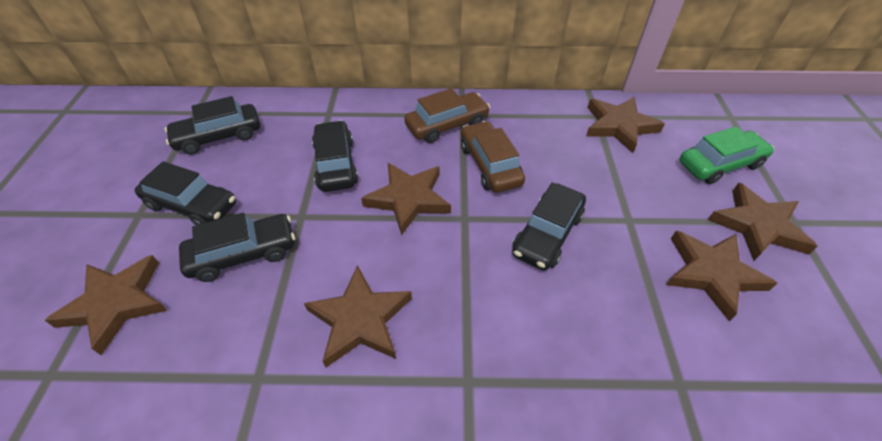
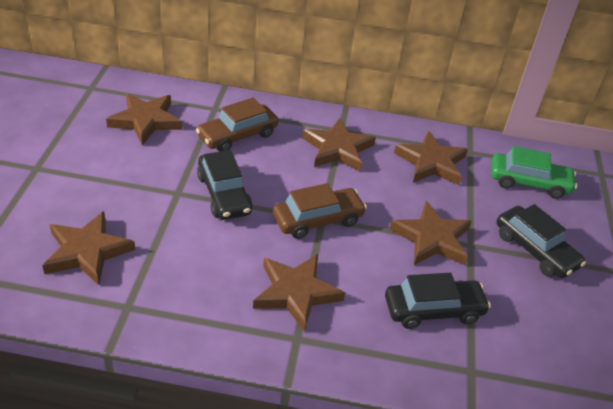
black car: [135,161,236,225] [165,96,260,155] [179,213,295,282] [312,120,358,192] [512,182,586,271] = 5 -> [197,150,252,220] [385,273,491,329] [497,204,586,278] = 3

